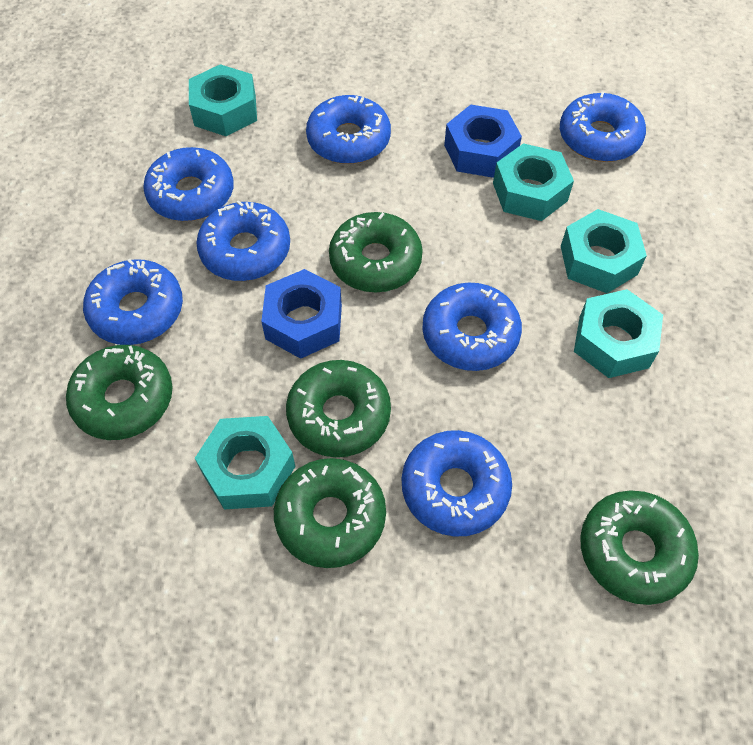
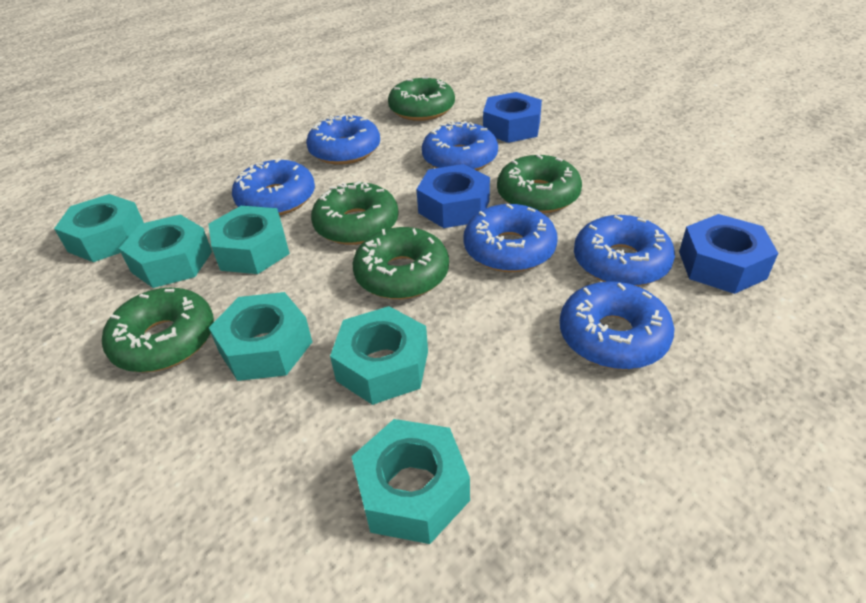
blue donut: [83,259,183,345] [143,147,234,221] [196,200,290,281] [306,95,391,164] [402,430,512,537] [422,282,522,371] [560,92,646,162] = 7 -> [232,158,315,216] [306,114,380,165] [422,121,498,171] [463,204,558,272] [560,281,674,370] [574,215,675,286] = 6
blue nut: [261,269,342,359] [444,105,522,178] = 2 -> [416,164,490,228] [483,92,542,143] [679,214,778,294] = 3
turquoise nut: [189,64,257,136] [195,416,295,509] [493,143,574,221] [561,209,647,293] [574,289,663,378] = 5 -> [54,194,144,262] [119,215,212,288] [208,206,290,274] [209,292,312,381] [330,306,428,405] [351,419,470,544] = 6

